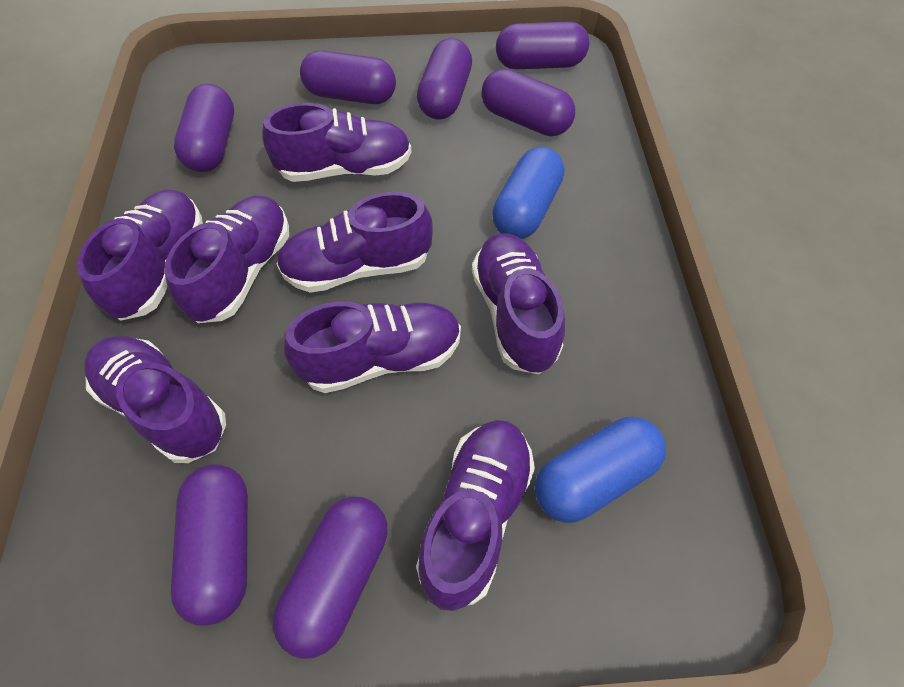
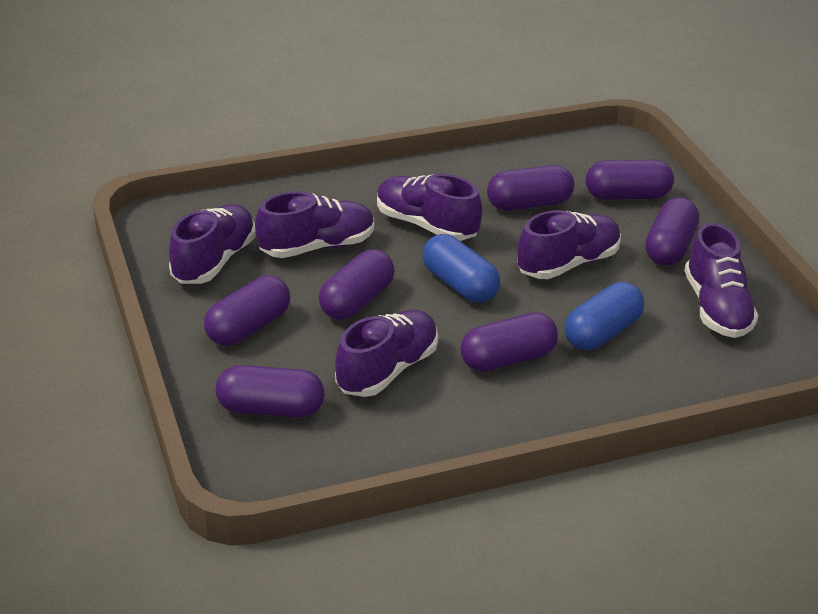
purple shoe: [77,190,203,321] [84,336,226,463] [165,196,289,323] [262,103,411,182] [277,192,433,293] [284,302,461,393] [416,420,535,611] [472,233,565,374] = 8 -> [169,204,256,284] [255,191,374,258] [335,310,438,397] [377,174,482,241] [517,210,621,279] [684,223,758,338] = 6

